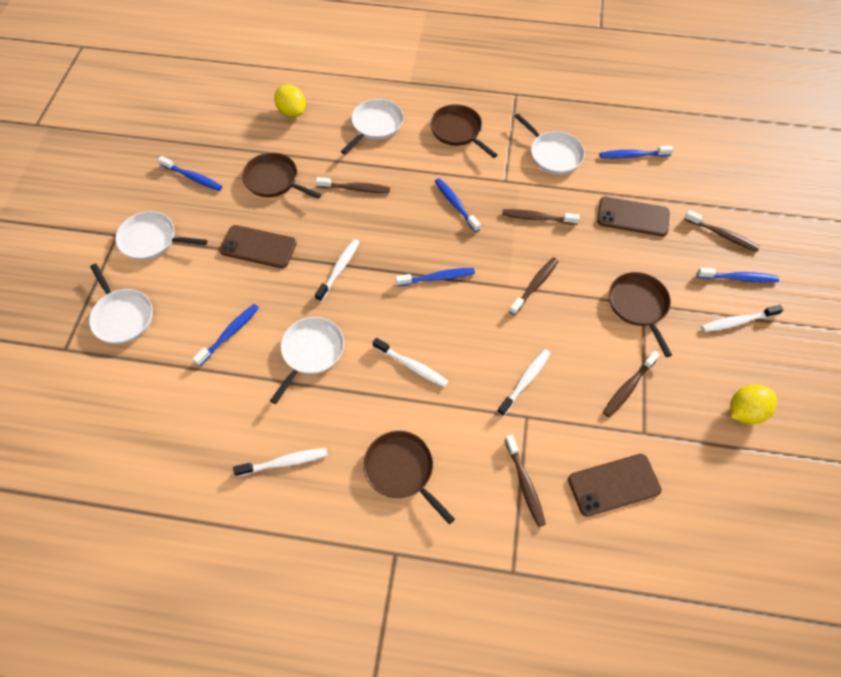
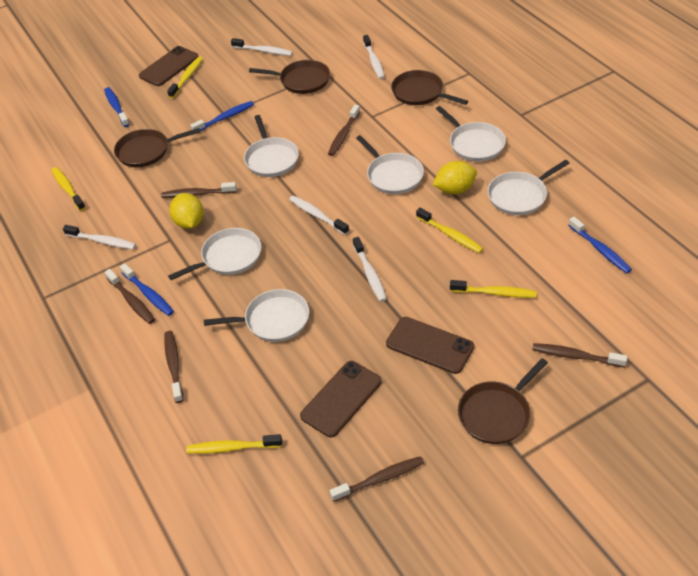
blue toothbrush: [158,156,222,191] [192,304,259,366] [396,268,475,286] [435,178,481,232] [600,146,674,159] [697,267,779,283] = 6 -> [104,87,130,127] [120,263,174,316] [190,101,254,132] [568,217,632,274] = 4
white pan: [89,264,152,344] [115,211,207,260] [270,317,344,404] [341,99,403,154] [514,113,585,174] = 5 -> [168,228,261,280] [204,289,309,342] [244,115,299,177] [356,135,424,194] [436,106,506,162] [488,160,570,215] = 6
yellow toothbrush: none = 0 -> [51,167,86,211] [167,57,203,98] [186,434,282,454] [416,207,483,253] [450,280,537,298] = 5

